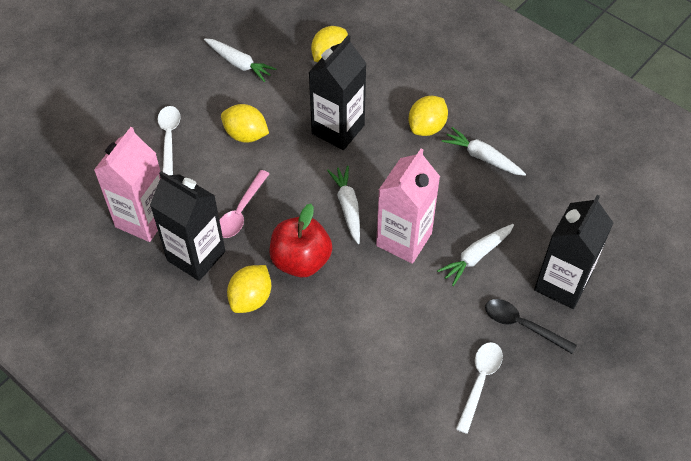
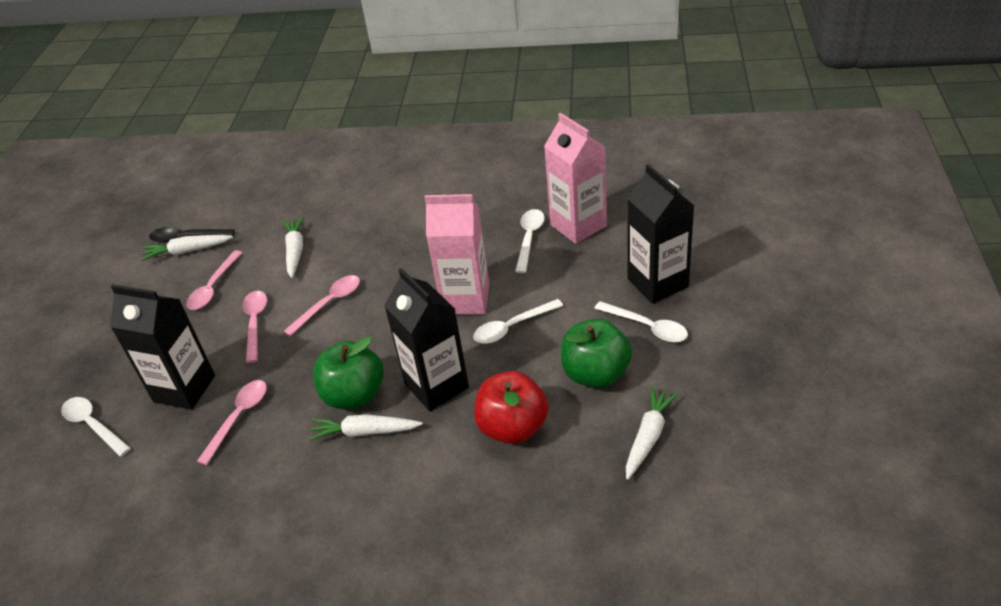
green apple: none = 0 -> [313,336,384,409] [561,318,632,388] = 2
pink spoon: [219,170,269,238] = 1 -> [186,250,242,310] [197,380,267,465] [242,291,268,363] [283,275,360,336] = 4
white spoon: [158,106,181,175] [456,342,503,434] = 2 -> [61,397,131,457] [473,299,563,344] [515,209,545,273] [594,301,688,342] = 4
yellow lemon: [221,104,269,143] [227,265,271,313] [311,26,348,62] [409,96,448,136] = 4 -> none = 0

